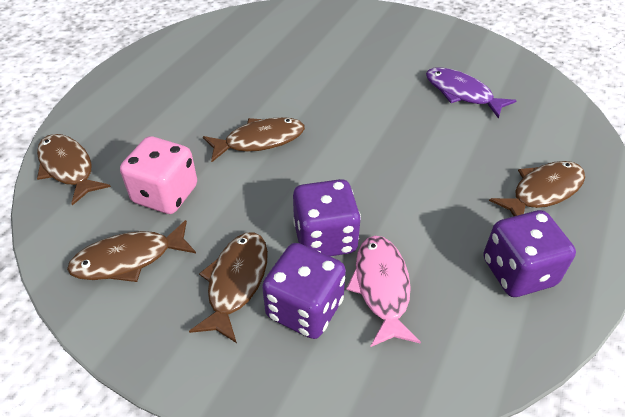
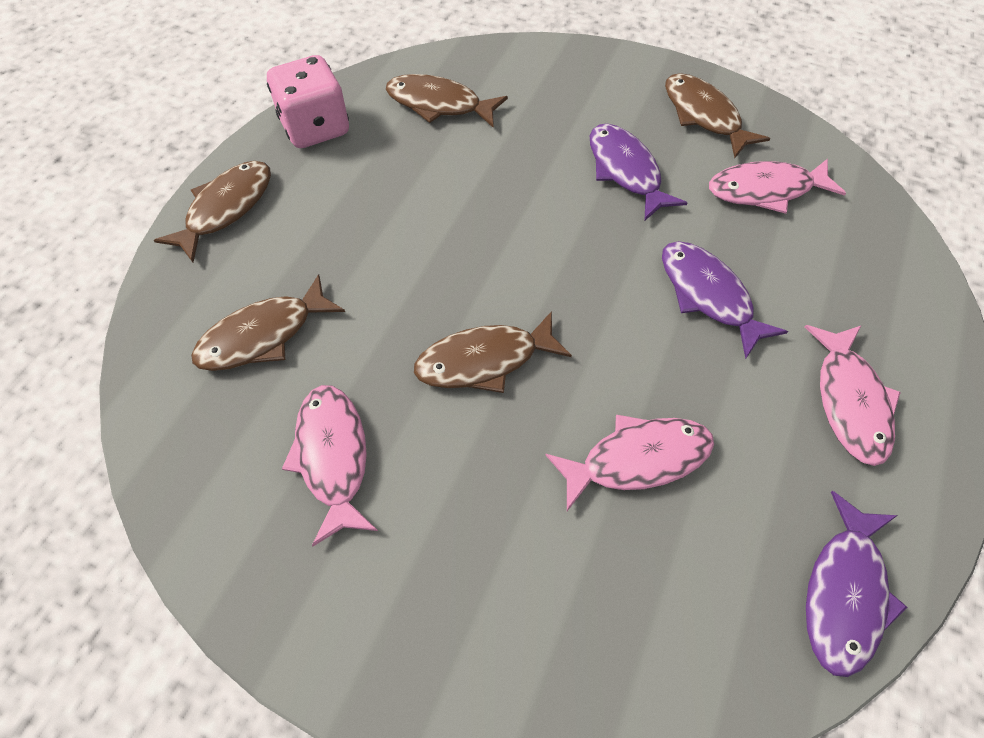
pink fish: [346,236,421,347] = 1 -> [282,385,378,546] [546,415,714,511] [709,159,846,214] [805,325,901,466] = 4
purple dice: [262,243,346,339] [293,179,361,256] [483,210,576,297] = 3 -> none = 0
purple fish: [426,67,517,119] = 1 -> [590,124,687,221] [662,241,788,359] [806,491,907,677] = 3

